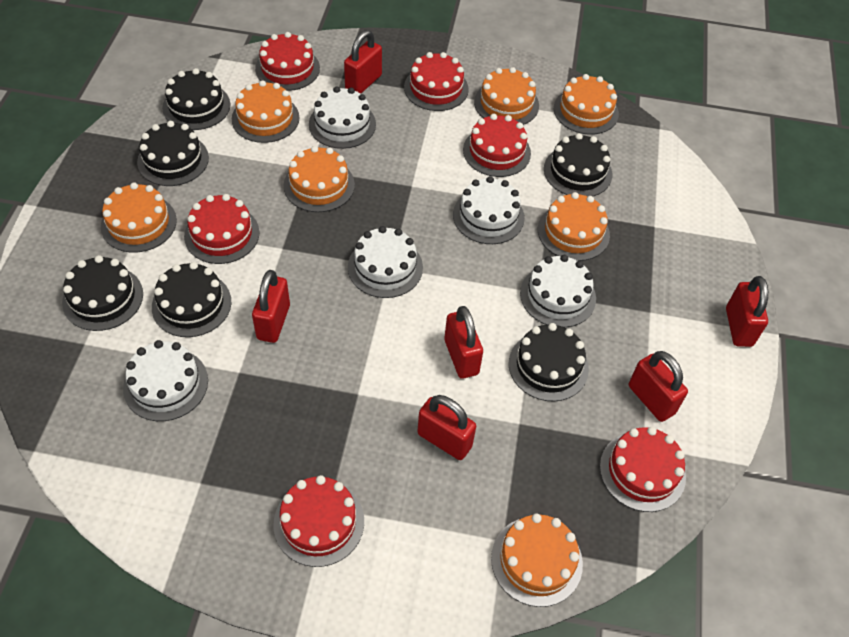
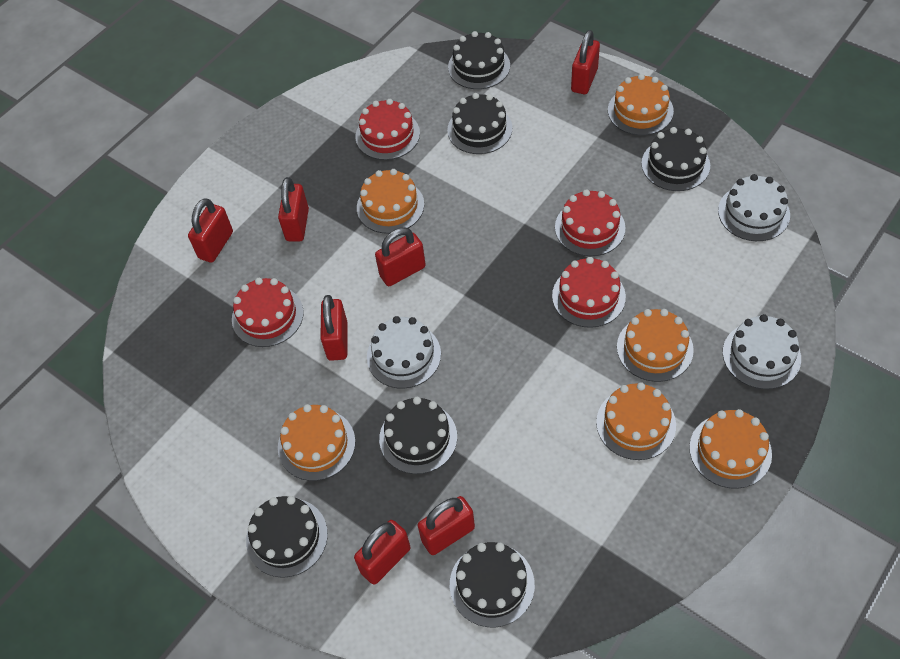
orange cake: [101,183,177,253] [232,80,299,143] [284,146,355,212] [474,67,539,125] [491,513,583,607] [538,192,610,261] [554,74,619,134] = 7 -> [278,404,355,481] [357,169,424,234] [596,382,676,460] [608,74,674,135] [617,309,694,382] [689,409,772,489] = 6
red cake: [184,194,259,264] [255,32,320,91] [273,475,364,567] [404,52,469,111] [463,114,531,177] [600,427,686,512] = 6 -> [232,278,304,347] [355,99,420,160] [552,257,626,328] [555,189,626,256] = 4
red padlock: [252,270,290,343] [344,30,382,93] [417,395,476,460] [444,306,483,379] [629,351,688,422] [726,276,768,347] = 6 -> [188,198,233,263] [278,177,309,241] [320,295,347,361] [354,520,411,585] [375,228,426,286] [417,496,475,555] [571,30,600,94] = 7
white cake: [123,340,208,421] [309,87,376,149] [348,226,423,298] [453,176,525,244] [520,255,596,328] = 5 -> [367,316,441,389] [718,174,790,241] [723,314,801,389] = 3

